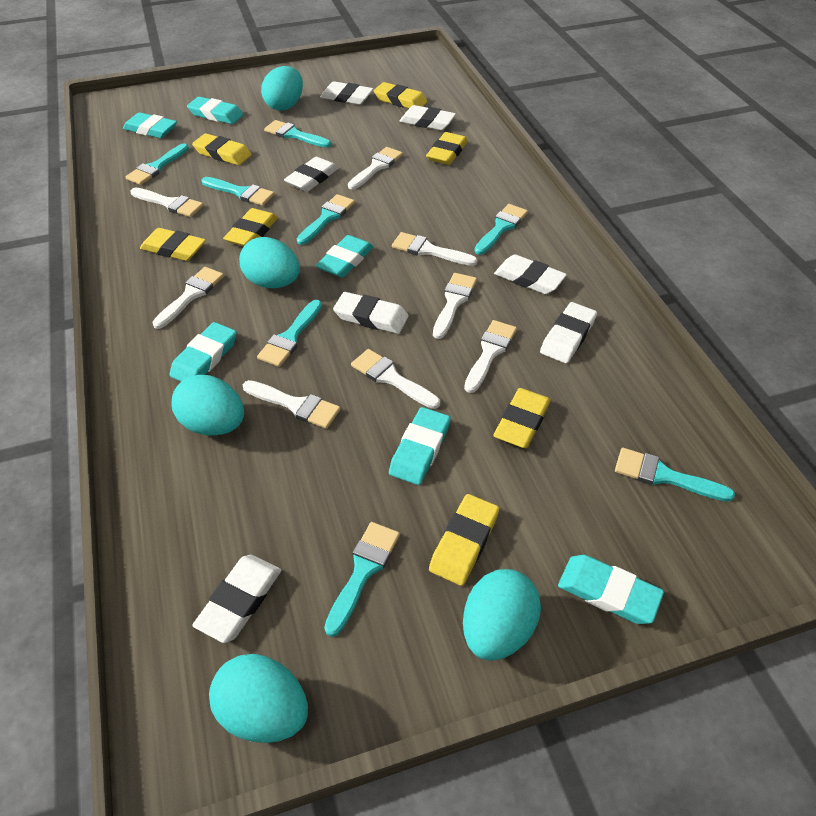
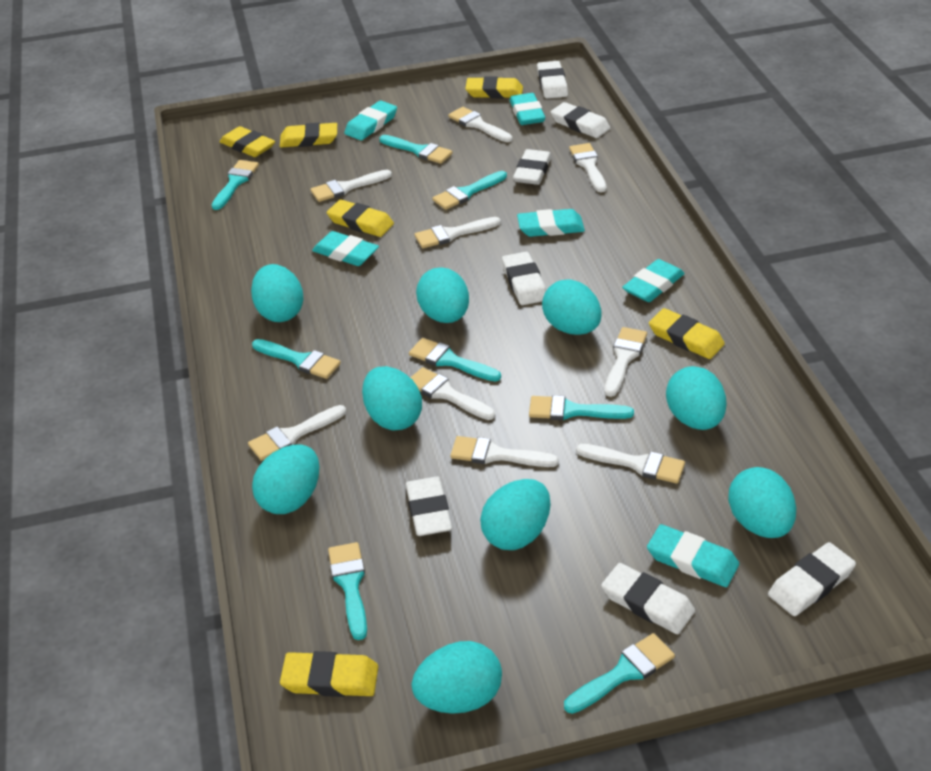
turquoise egg: [171,375,244,436] [209,654,308,743] [239,237,300,288] [261,66,303,111] [463,569,541,661] = 5 -> [251,264,304,322] [252,445,320,514] [362,366,422,431] [412,641,502,714] [416,268,469,323] [480,479,551,550] [542,280,602,335] [666,366,726,430] [728,467,796,538] = 9
white brush: [130,188,204,217] [152,267,224,329] [243,380,340,429] [348,147,403,190] [351,349,440,409] [392,232,477,266] [433,273,477,339] [464,320,517,393] = 8 -> [248,405,346,461] [311,170,392,202] [410,367,495,420] [415,217,501,248] [448,107,512,142] [450,436,559,467] [569,143,606,192] [576,444,685,484] [604,327,647,397] = 9
yellow eraser: [140,228,206,261] [192,133,252,165] [223,208,278,246] [374,82,427,108] [426,132,468,165] [429,494,499,586] [493,388,551,448] = 7 -> [220,126,275,157] [280,123,337,147] [280,651,378,697] [327,199,394,237] [465,77,523,98] [649,308,725,359] = 6

